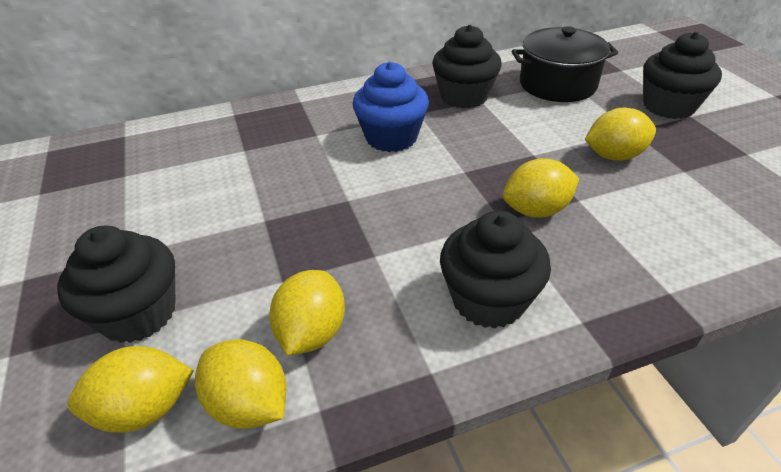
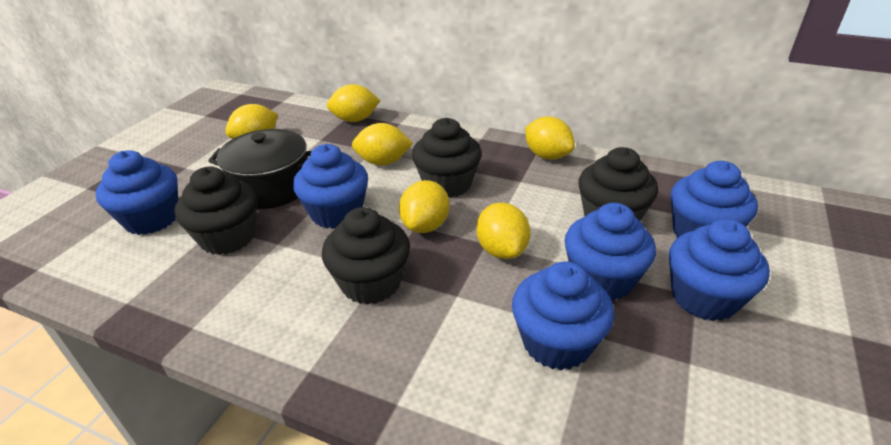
blue cupcake: [353,62,429,152] = 1 -> [96,150,178,235] [293,144,368,229] [512,261,614,370] [565,203,656,301] [669,219,770,321] [671,161,758,238] = 6
yellow lemon: [68,346,194,433] [195,339,286,429] [269,270,345,356] [503,158,579,217] [584,108,656,161] = 5 -> [225,104,278,139] [327,84,380,122] [352,123,413,165] [399,180,449,233] [476,203,530,259] [525,116,575,160] = 6

